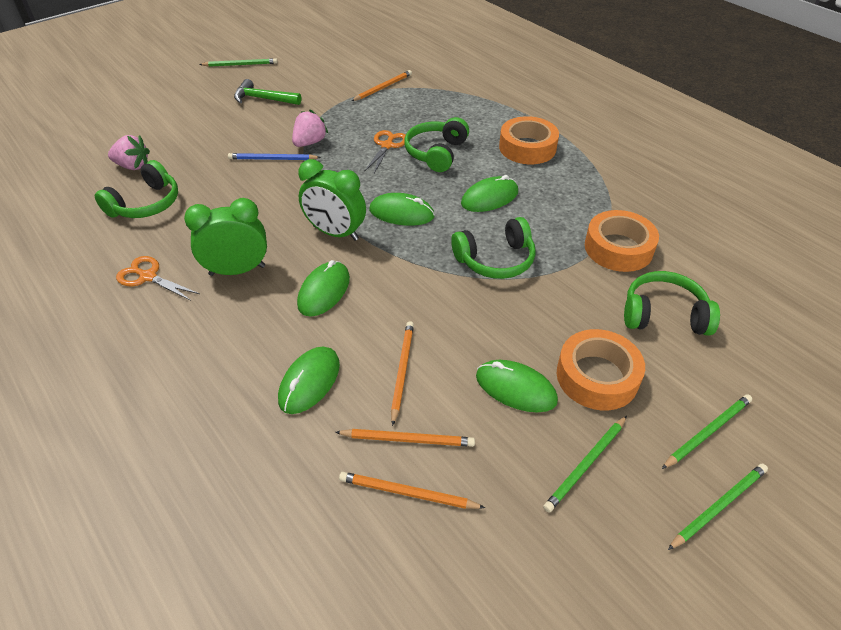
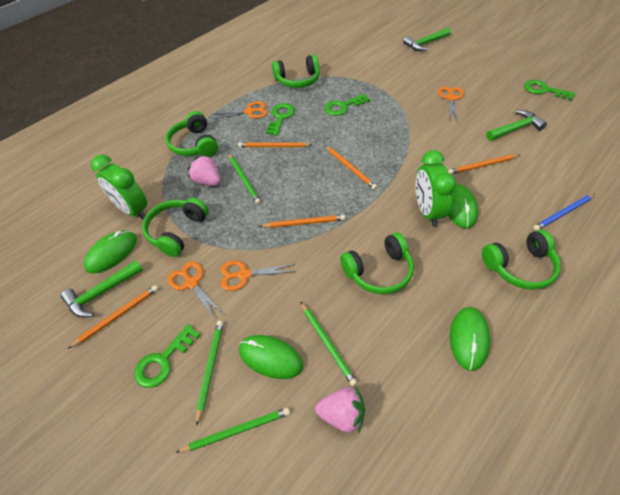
green hammer: [234,79,301,105] = 1 -> [61,260,143,318] [403,27,451,51] [486,110,547,141] = 3
green headphones: [95,160,178,218] [404,117,469,172] [451,217,536,279] [624,271,720,336] = 4 -> [142,198,209,257] [166,111,218,157] [272,55,320,88] [340,233,414,294] [482,230,561,290] = 5
green key: none = 0 -> [134,324,200,388] [266,103,295,136] [324,94,370,116] [524,80,575,101] = 4
green mouse: [278,346,340,414] [297,260,350,317] [369,193,435,226] [461,175,518,212] [476,360,558,412] = 5 -> [84,230,137,273] [239,335,303,379] [448,184,478,229] [450,307,490,371] = 4
orange pencil: [335,429,475,447] [339,472,485,509] [351,70,412,101] [391,321,414,426] = 4 -> [68,285,158,349] [238,142,312,147] [260,215,345,228] [325,145,377,190] [448,155,520,174] = 5
orange scissors: [116,256,200,301] [365,130,406,173] = 2 -> [168,261,223,319] [212,101,268,119] [221,260,296,291] [438,87,464,121] = 4
orange tape: [499,116,559,164] [557,329,645,410] [585,210,659,272] = 3 -> none = 0

